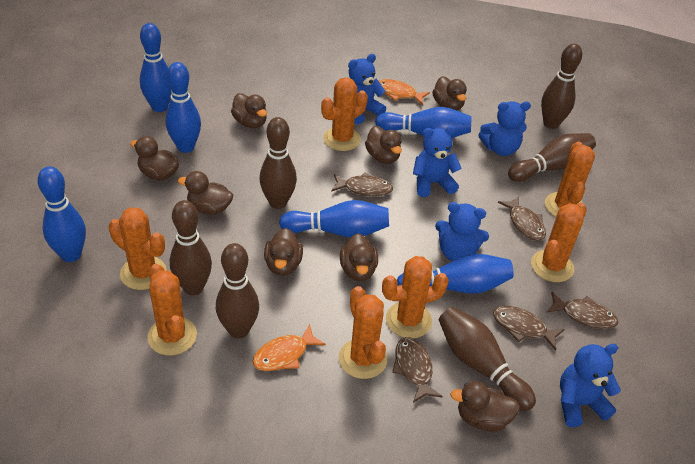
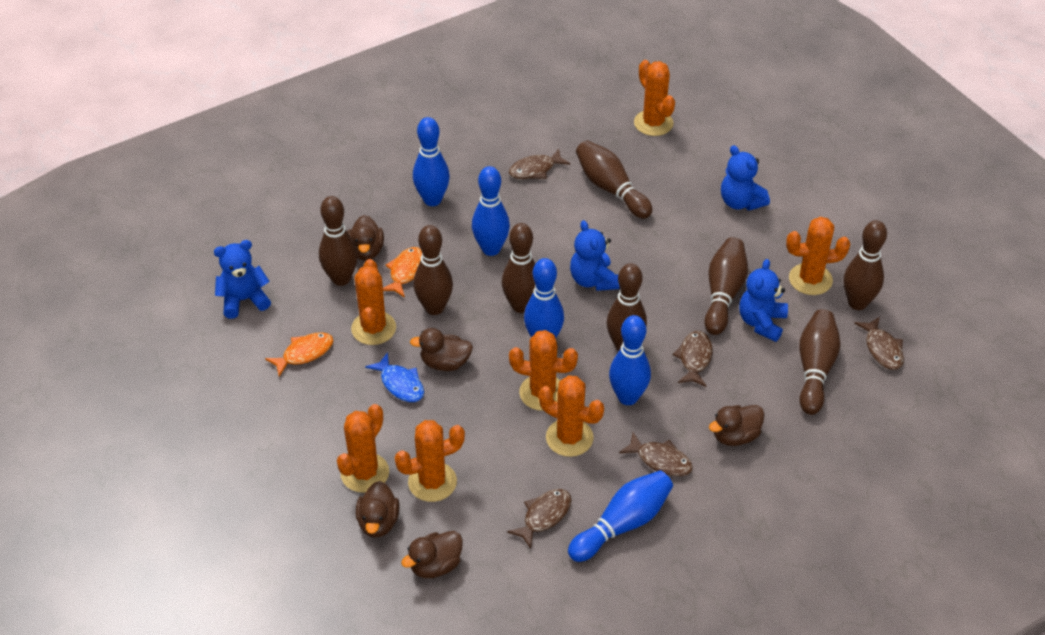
blue bowling pin: [37,166,86,262] [140,23,172,112] [165,62,201,153] [279,200,389,238] [375,107,472,138] [397,254,514,294] = 6 -> [413,117,450,206] [472,166,510,256] [524,258,564,338] [568,470,673,562] [609,315,651,405] = 5
blue fish: none = 0 -> [365,352,424,402] = 1
blue teddy bear: [348,54,386,124] [413,126,462,197] [435,202,489,261] [479,101,531,156] [560,344,621,427] = 5 -> [214,240,271,319] [570,220,620,291] [721,145,770,211] [739,259,788,342] = 4
brown bowling pin: [170,200,212,295] [216,243,259,339] [259,117,297,209] [439,307,536,411] [508,133,596,182] [541,44,582,129] = 6 -> [319,196,358,286] [414,225,453,315] [502,223,535,313] [576,140,653,219] [607,263,647,351] [704,237,748,335] [799,309,840,415] [844,220,887,310] = 8
brown duck: [130,136,179,181] [178,171,233,215] [231,93,267,128] [264,228,303,276] [340,233,378,281] [365,126,402,164] [432,76,467,110] [450,381,520,432] = 8 -> [348,215,384,260] [356,481,400,538] [401,531,463,578] [410,328,473,371] [709,405,764,446] = 5

